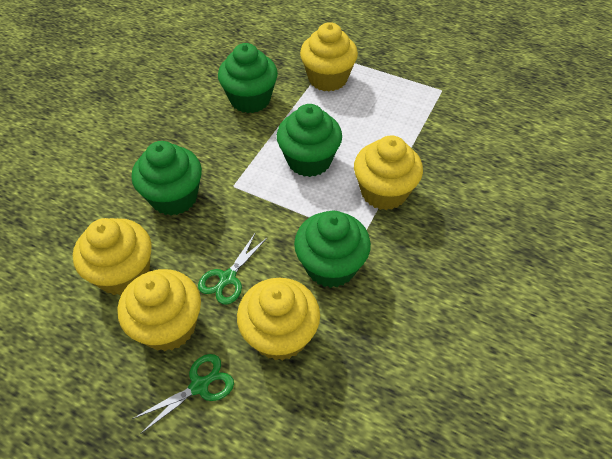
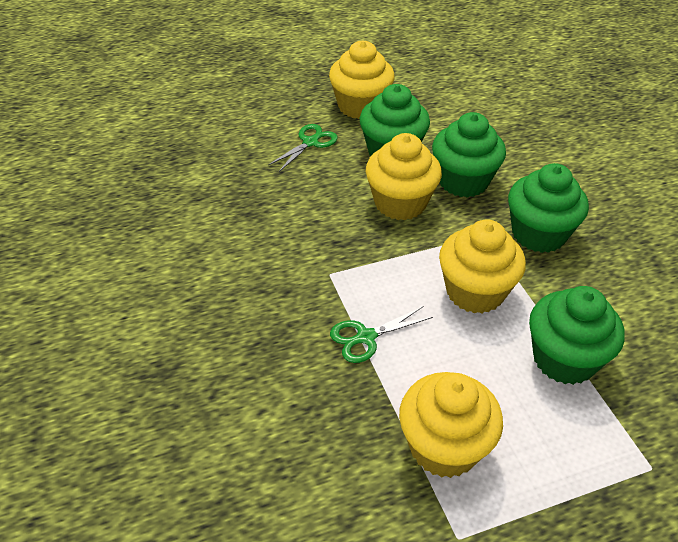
yellow cupcake: [73,218,152,296] [118,269,201,351] [237,278,320,361] [300,22,358,92] [354,135,423,210] = 5 -> [329,41,395,119] [366,133,442,220] [399,372,503,478] [439,220,526,313] = 4

